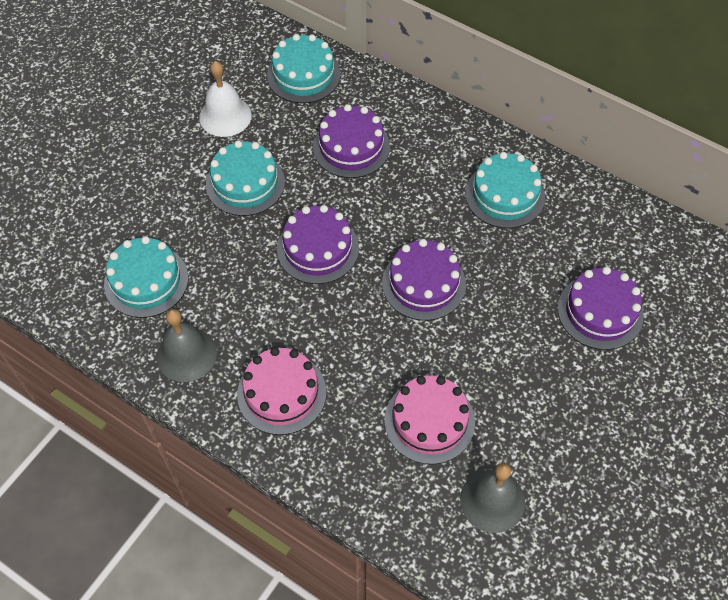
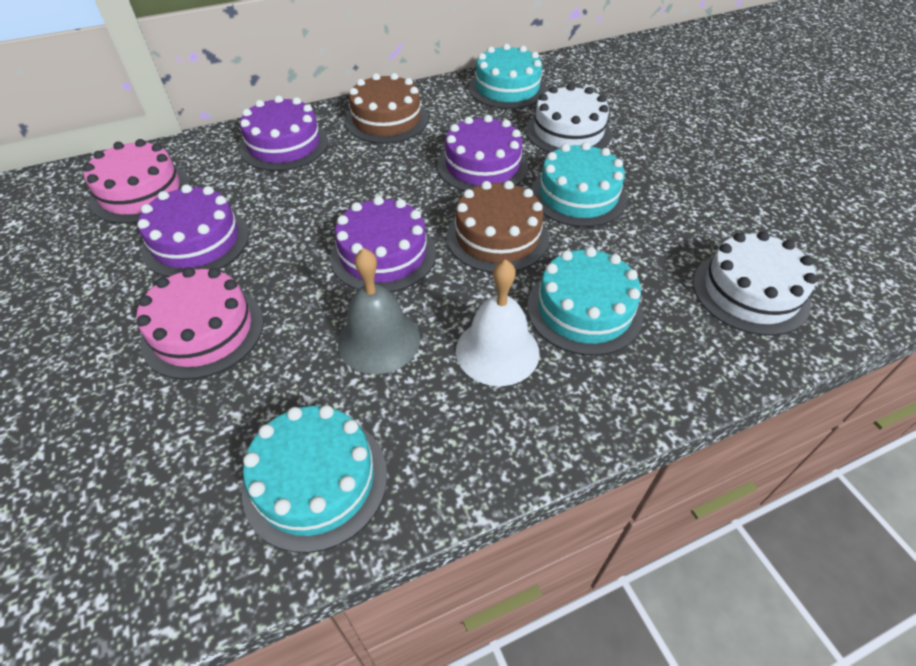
brown cake: none = 0 -> [345,73,428,143] [447,181,549,273] = 2
grey bell: [157,309,217,382] [460,463,525,533] = 2 -> [338,248,420,374] = 1
white cake: none = 0 -> [526,84,612,153] [693,231,817,336] = 2

